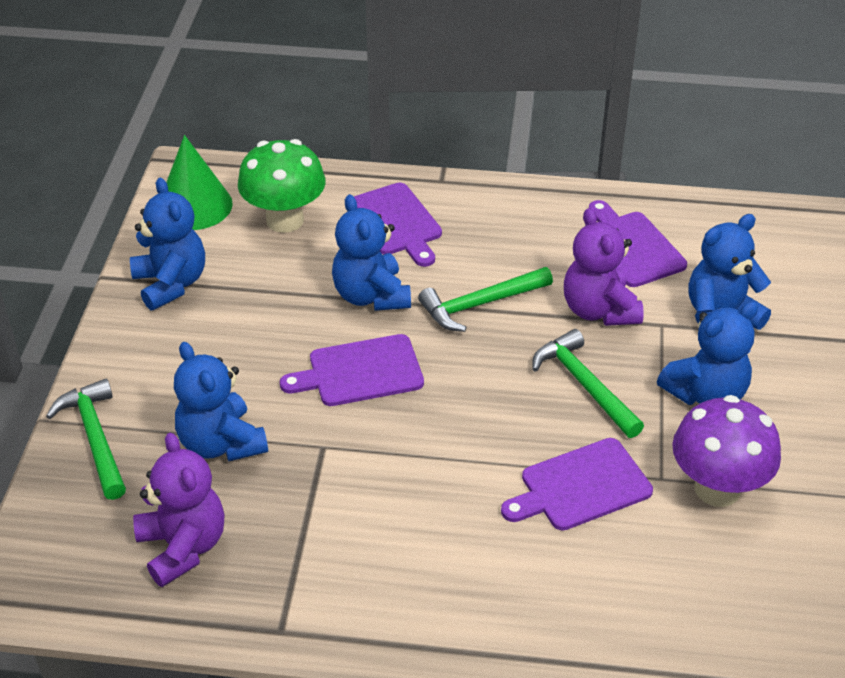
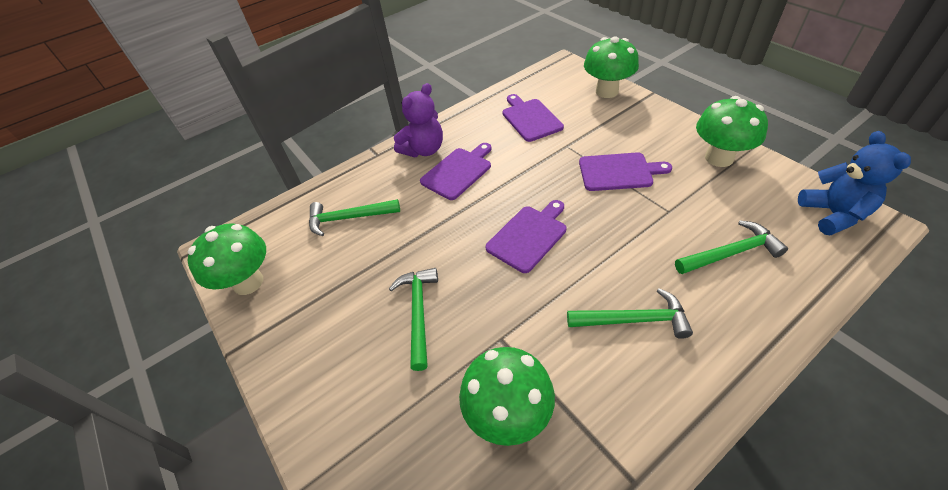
blue teddy bear: [130,178,205,310] [174,342,268,461] [332,194,411,311] [657,301,759,405] [688,214,771,330] = 5 -> [798,131,911,236] = 1
green cone: [166,135,233,230] = 1 -> none = 0
green hammer: [46,379,126,500] [418,267,553,332] [532,329,644,438] = 3 -> [309,199,400,236] [389,268,438,371] [567,288,693,339] [675,221,788,274] = 4
green mushroom: [238,139,325,233] = 1 -> [187,223,266,295] [459,347,555,446] [584,36,639,98] [696,96,768,167] = 4
purple mushroom: [672,395,781,507] = 1 -> none = 0
purple teddy bear: [133,432,225,587] [564,208,644,326] = 2 -> [394,83,443,157] = 1

